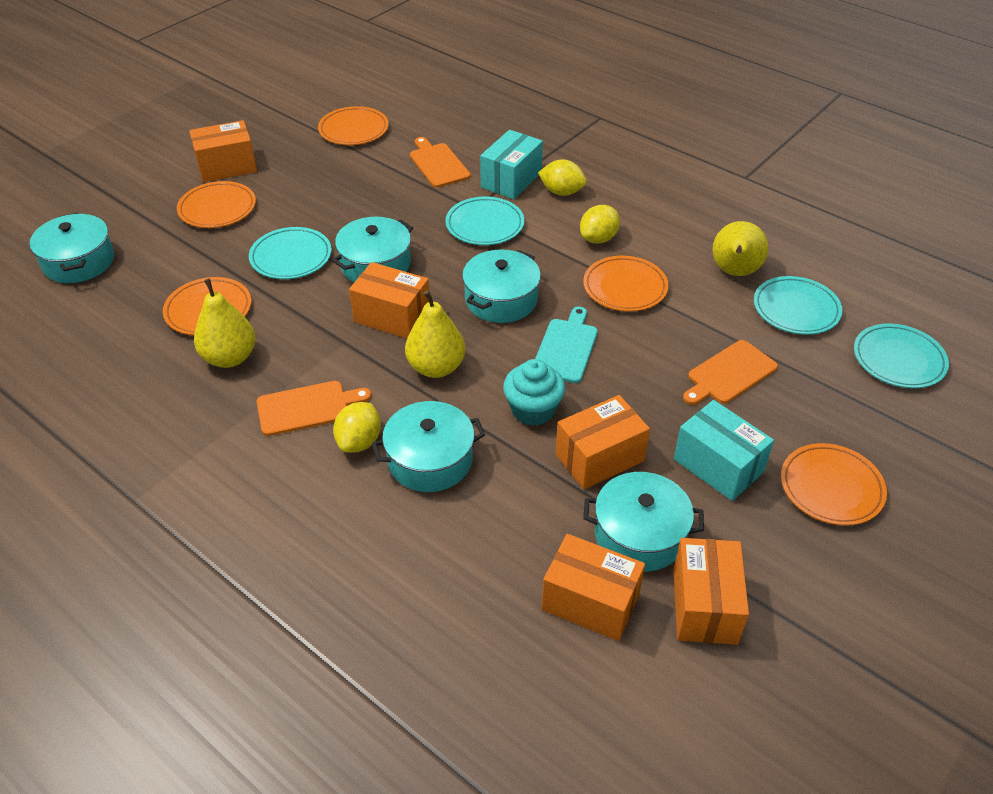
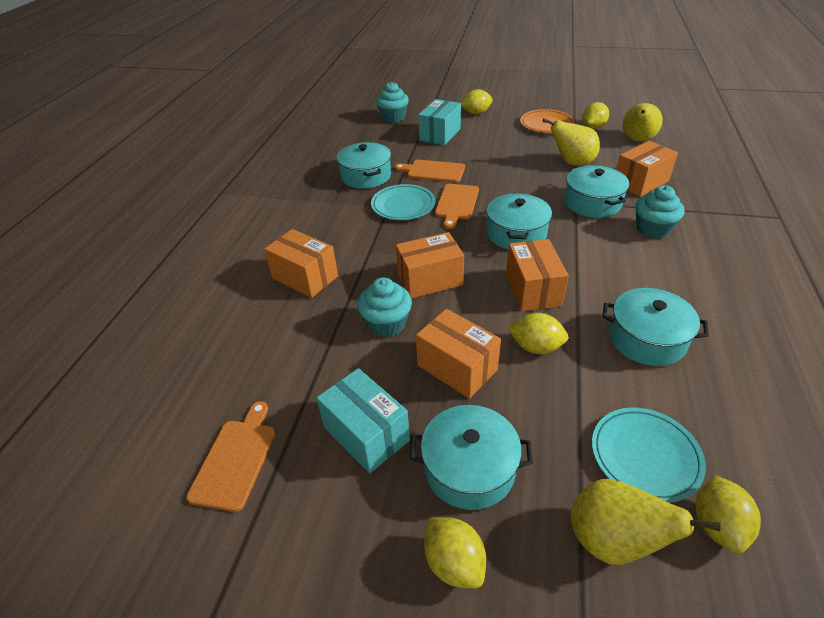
orange plate: [163,277,251,336] [177,181,256,228] [318,106,389,145] [583,256,668,312] [781,443,887,526] = 5 -> [520,109,575,133] = 1
turquoise cupcake: [503,359,565,426] = 1 -> [357,277,412,338] [376,82,409,123] [635,185,684,239] = 3
turquoise cutting board: [535,307,598,383] = 1 -> none = 0
turquoise plate: [249,227,332,279] [445,197,524,245] [754,276,843,335] [854,324,949,388] = 4 -> [371,184,436,220] [592,407,706,503] = 2
yellow lemon: [333,402,381,453] [538,159,587,196] [580,205,620,244] = 3 -> [424,517,486,589] [461,89,493,114] [508,313,569,354] [582,102,609,129] [696,475,761,553] = 5

